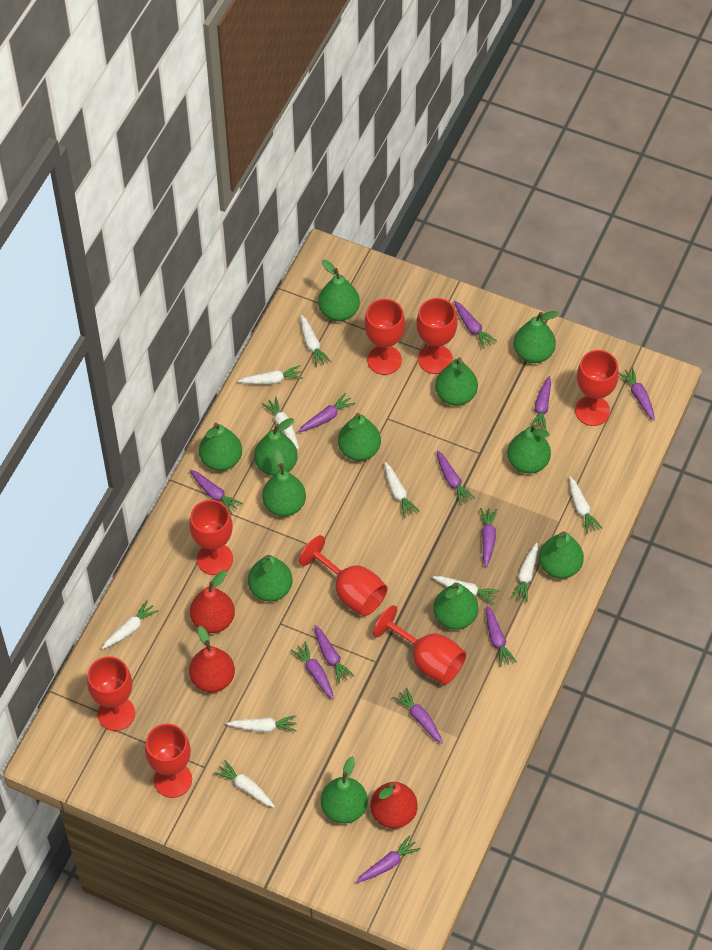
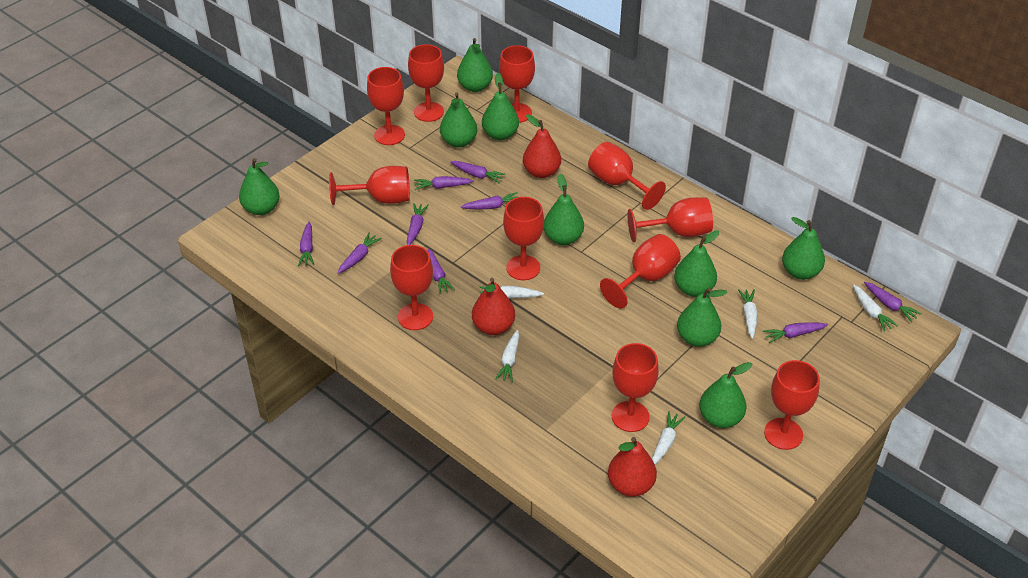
green pear: [199,423,242,471] [248,555,293,602] [254,418,298,476] [262,449,306,516] [318,260,360,321] [321,756,368,824] [338,413,381,461] [433,582,478,630] [435,357,478,406] [507,425,551,474] [514,311,559,363] [539,531,584,579] = 12 -> [239,158,280,215] [440,92,477,148] [457,38,493,92] [482,73,519,140] [544,174,584,245] [674,230,719,297] [677,287,727,347] [699,362,752,428] [782,217,825,280] = 9
purple carrot: [190,470,243,514] [291,642,334,699] [298,393,356,432] [314,625,354,684] [356,835,421,883] [393,687,443,744] [437,450,475,505] [454,301,497,349] [480,508,497,567] [486,606,517,667] [530,376,551,430] [619,367,655,421] = 12 -> [298,222,314,266] [337,233,382,274] [407,203,429,245] [414,176,474,190] [428,249,455,294] [450,161,505,183] [461,192,518,210] [763,322,828,343] [864,282,921,323] = 9
red goblet: [87,656,135,731] [145,724,192,798] [189,500,233,575] [299,535,388,616] [364,299,405,375] [373,605,466,685] [416,298,457,374] [575,350,619,426] = 8 -> [329,166,410,205] [367,67,405,145] [390,245,433,330] [408,44,444,122] [499,45,535,123] [503,197,544,280] [588,142,666,210] [600,234,681,308] [612,343,659,432] [628,197,713,242] [764,360,820,450] = 11
white carrot: [102,600,159,649] [214,760,275,807] [227,715,297,732] [238,365,303,384] [262,397,299,449] [301,315,331,367] [385,462,420,518] [433,576,500,605] [511,543,538,602] [569,476,602,533] = 10 -> [479,286,544,299] [495,330,519,382] [652,411,686,465] [738,289,758,339] [853,284,898,332] = 5

